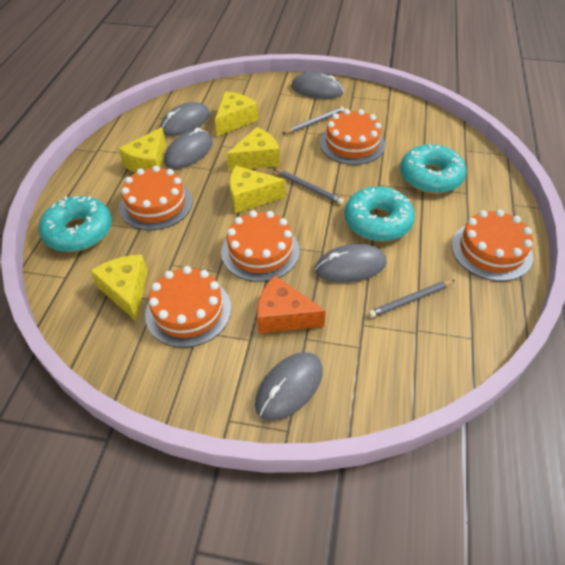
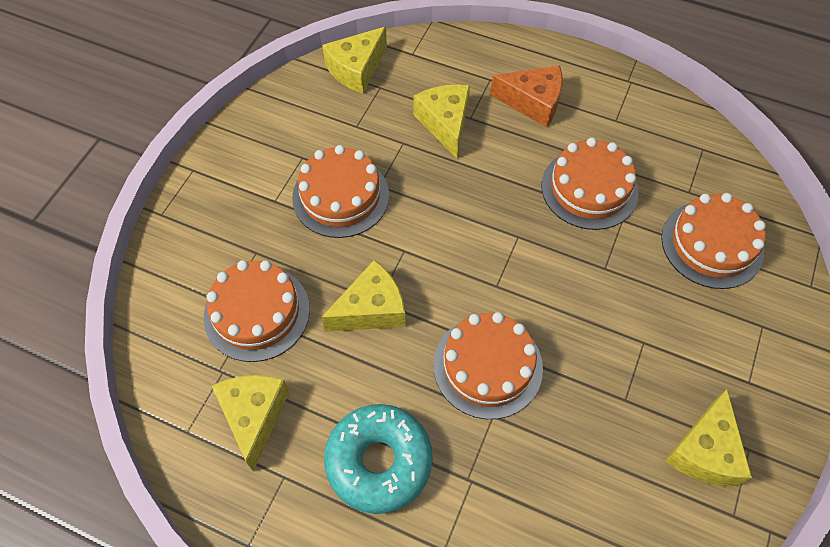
grey mouse: [160,102,210,136] [164,128,213,169] [255,352,323,421] [291,72,344,99] [315,244,387,283] = 5 -> none = 0
grey pencil: [274,169,344,205] [282,107,345,134] [368,280,455,318] = 3 -> none = 0
turquoise donut: [39,196,112,252] [344,186,415,241] [400,144,467,194] = 3 -> [324,404,433,514] = 1

